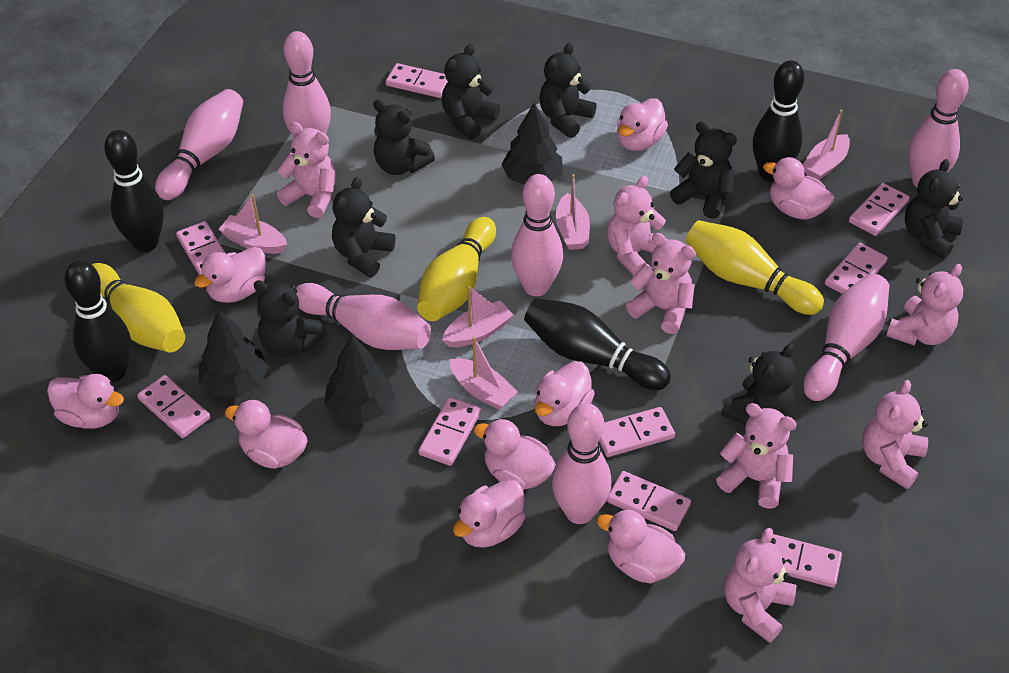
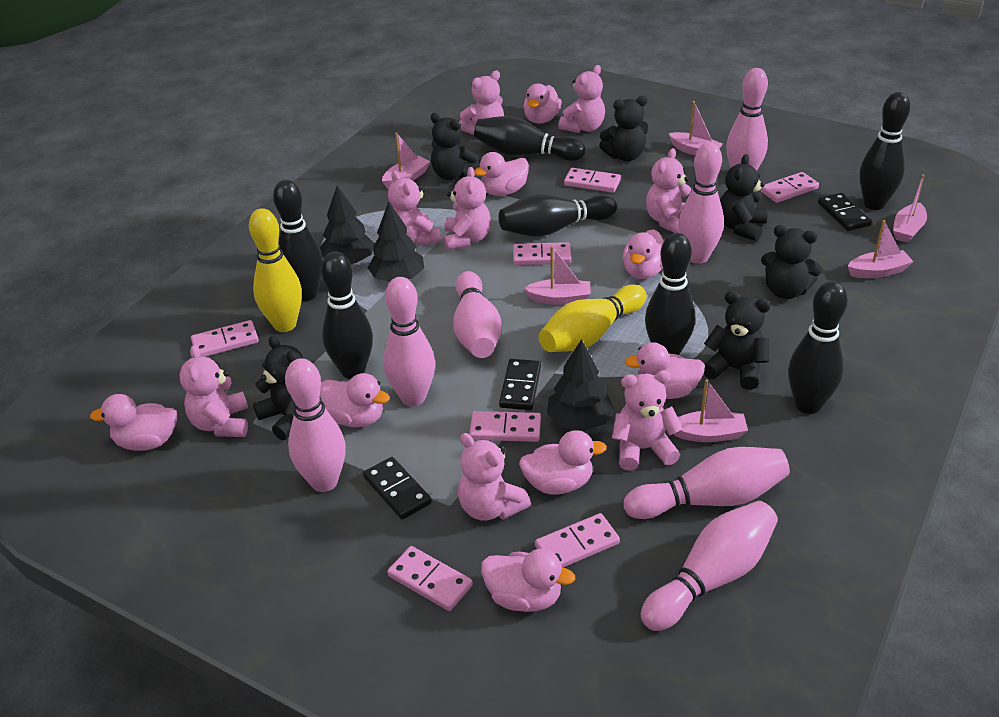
black bowling pin: [64,260,131,382] [104,130,164,252] [524,298,671,390] [753,61,804,182] = 4 -> [273,180,323,301] [321,252,373,379] [474,116,585,161] [499,194,617,237] [645,233,695,355] [788,281,848,414] [859,92,910,210] = 7
black domino: none = 0 -> [363,457,432,520] [499,359,541,410] [818,193,872,231] = 3
black teddy bear: [254,280,327,357] [332,177,395,277] [373,99,435,175] [442,44,500,140] [539,43,597,138] [670,122,737,219] [721,344,796,425] [905,159,963,259] = 8 -> [253,336,304,440] [431,113,480,180] [599,96,648,161] [704,291,770,390] [720,154,768,241] [761,225,823,299] = 6
pink boat: [218,194,287,254] [442,286,513,347] [449,337,518,410] [556,174,590,250] [803,109,850,180] = 5 -> [382,132,430,189] [524,246,591,305] [669,101,723,155] [674,379,748,442] [848,220,913,278] [893,174,927,243] = 6
pink domino: [137,375,210,438] [176,221,226,275] [386,63,448,98] [418,397,481,466] [599,407,675,457] [607,471,691,531] [770,534,842,588] [825,243,888,294] [849,183,910,236] = 9 -> [191,320,259,357] [387,546,473,611] [469,411,541,442] [513,242,571,265] [535,513,620,568] [564,168,621,193] [760,172,819,203] = 7
pink duck: [47,374,124,429] [194,247,266,303] [225,400,308,469] [453,479,525,548] [474,419,556,490] [535,361,595,426] [597,510,685,583] [617,98,668,151] [763,157,834,220] = 9 -> [90,394,177,451] [320,373,390,427] [474,152,529,196] [481,548,575,612] [519,430,607,495] [523,84,562,124] [623,229,664,279] [625,342,705,399] = 8
pink teddy bear: [277,122,336,218] [607,176,668,276] [626,233,696,334] [716,403,797,509] [724,528,796,643] [862,380,928,489] [886,264,963,346] = 7 -> [179,345,248,437] [388,171,441,246] [444,167,491,250] [458,433,531,521] [459,71,504,135] [558,65,605,133] [612,370,683,471] [646,148,691,233] = 8
yellow bowling pin: [91,263,185,352] [417,217,496,321] [686,220,824,315] = 3 -> [249,208,302,332] [539,284,647,352] = 2

